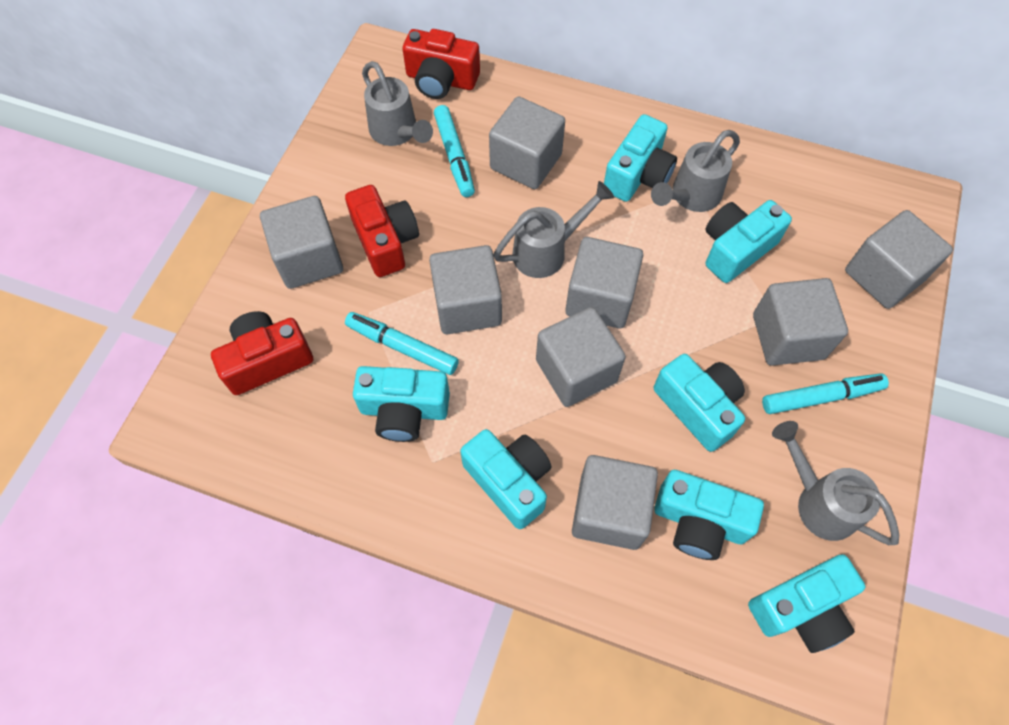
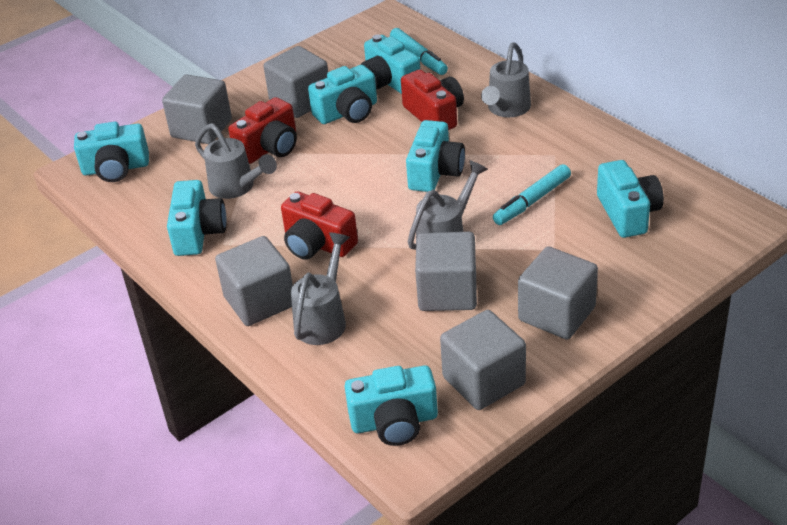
grey cube: [260,196,343,289] [429,245,502,335] [489,96,565,189] [536,307,626,407] [565,237,643,328] [572,455,658,550] [753,278,848,366] [845,210,953,309] = 8 -> [162,74,232,144] [215,236,293,326] [264,46,328,118] [415,232,477,311] [440,310,526,410] [518,246,598,340] = 6
turquoise marker: [345,312,459,375] [434,105,475,197] [762,373,889,414] = 3 -> [390,28,448,75] [493,164,571,225] = 2

